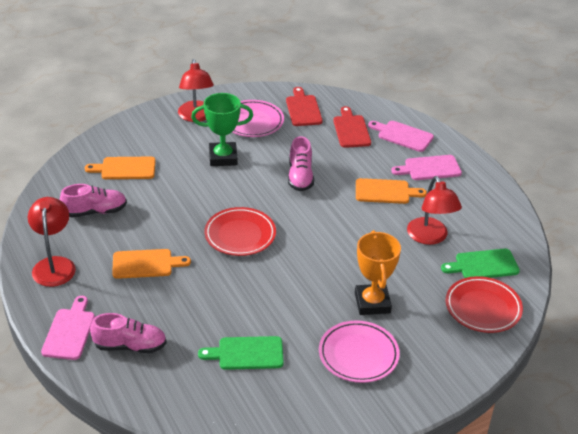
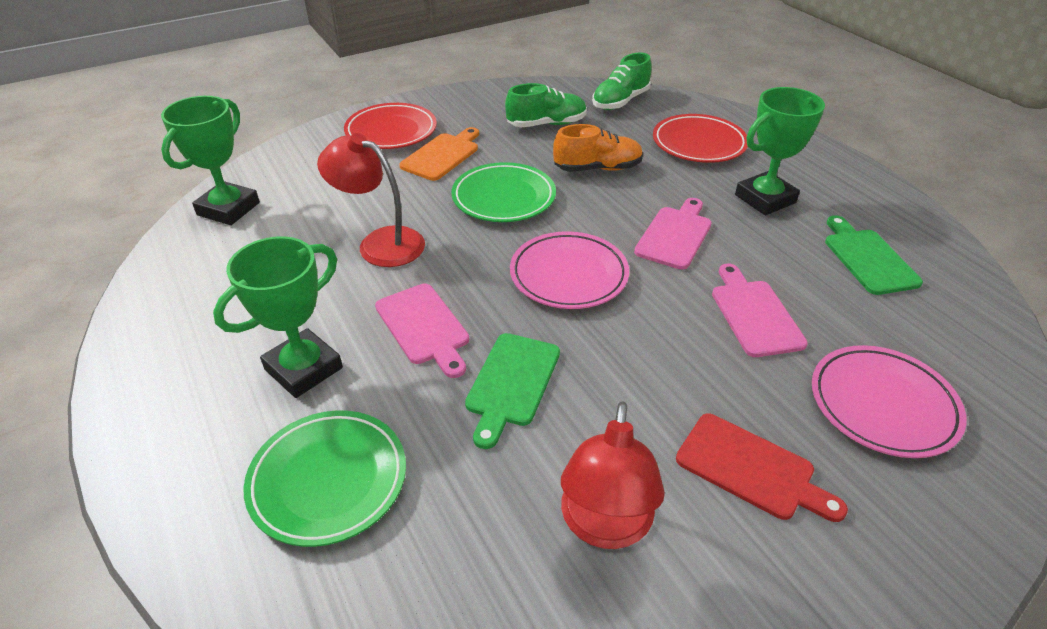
green plate: none = 0 -> [244,410,406,547] [451,162,556,222] = 2
green shoe: none = 0 -> [505,83,587,127] [592,53,651,110] = 2
green trophy: [191,93,253,166] = 1 -> [161,96,260,225] [213,236,343,398] [735,87,825,215] = 3
orange cutting board: [85,157,156,179] [112,249,191,279] [356,178,427,204] = 3 -> [399,127,479,181] = 1
orange shoe: none = 0 -> [553,124,643,172] = 1
orange trophy: [355,230,401,315] = 1 -> none = 0
pink shoe: [60,184,127,218] [90,313,167,353] [288,136,314,191] = 3 -> none = 0
red cutting board: [286,87,323,126] [333,106,371,148] = 2 -> [676,414,848,522] = 1
red lamp: [28,197,76,287] [178,59,214,122] [407,176,462,245] = 3 -> [317,133,425,267] [561,401,665,549] = 2

